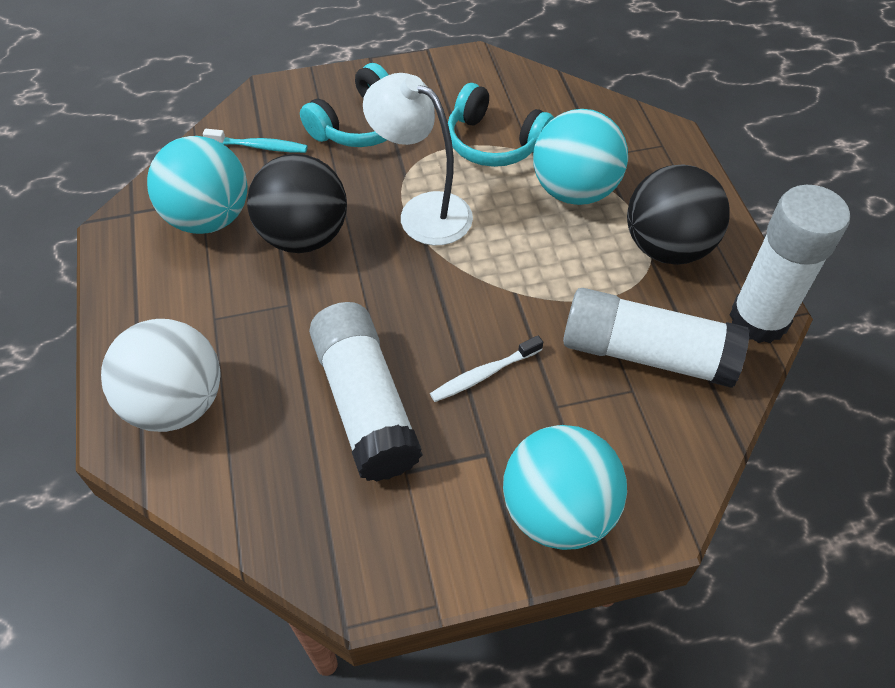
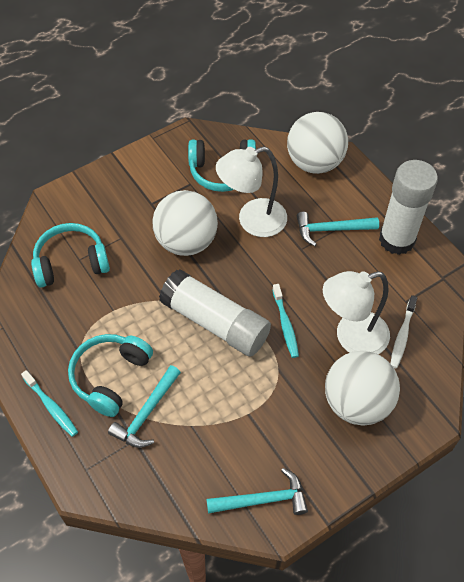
black ball: [247,154,347,253] [627,164,730,265] = 2 -> none = 0
turquoise ball: [147,136,248,234] [503,425,627,550] [533,109,628,205] = 3 -> none = 0
turquoise hammer: none = 0 -> [108,365,181,448] [206,468,308,515] [297,212,379,246] = 3
turquoise headphones: [300,63,388,147] [448,83,554,167] = 2 -> [31,223,110,288] [68,334,153,417] [188,139,256,192] = 3
turquoise toothbrush: [203,129,307,153] = 1 -> [21,370,78,437] [272,284,299,358] = 2
white ball: [101,319,221,432] = 1 -> [152,190,218,256] [287,112,348,174] [325,351,400,425] = 3
white glue stick: [309,302,423,481] [563,288,750,388] [730,185,850,343] = 3 -> [159,269,271,357] [379,160,438,255] = 2
white lamp: [363,73,473,246] = 1 -> [216,146,287,237] [323,271,390,354] = 2

